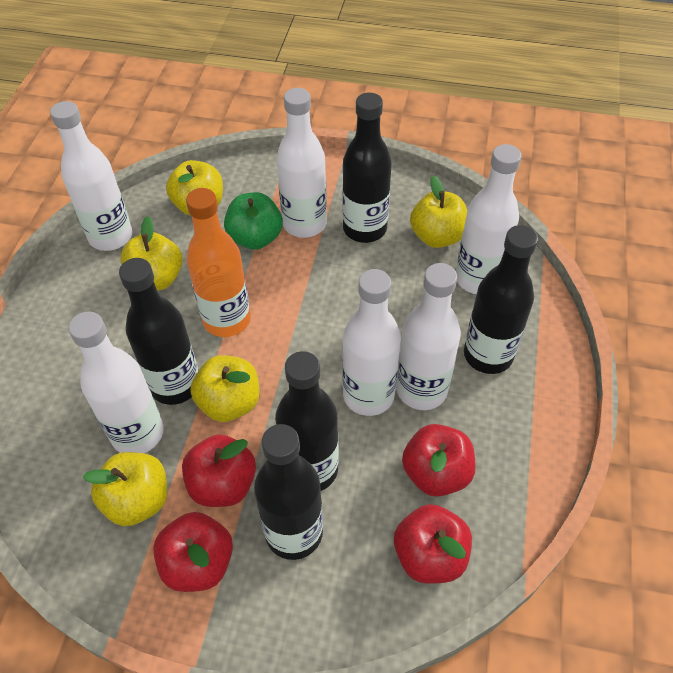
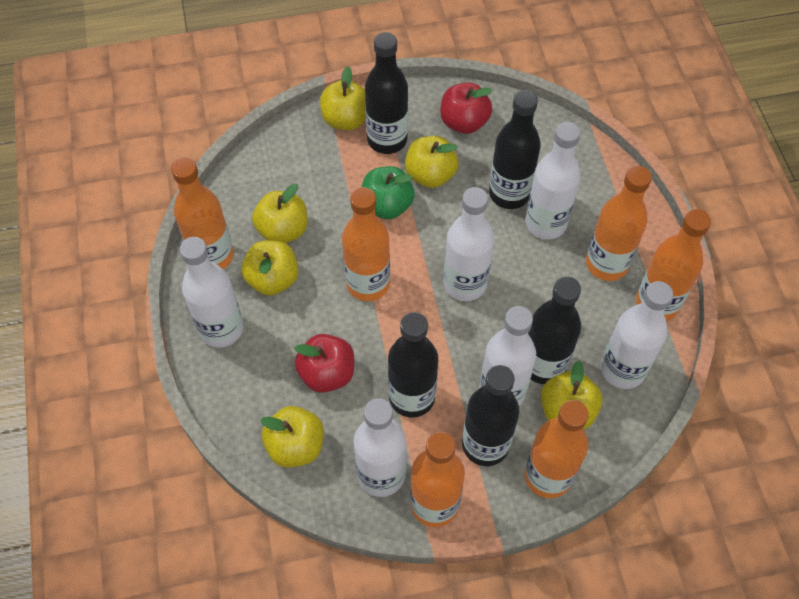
orange bottle: [186,188,251,337] = 1 -> [171,157,233,269] [342,187,390,301] [410,432,465,527] [524,400,589,498] [586,166,652,281] [636,209,711,321] = 6
red apple: [153,512,233,592] [182,434,256,507] [394,504,472,584] [402,424,476,497] = 4 -> [294,334,354,393] [440,83,492,134] = 2
yellow apple: [83,452,167,526] [121,216,182,291] [166,160,223,216] [191,355,259,422] [410,175,467,248] = 5 -> [241,240,299,296] [252,184,307,243] [260,406,324,468] [320,66,366,130] [405,136,458,188] [541,360,603,429] = 6

